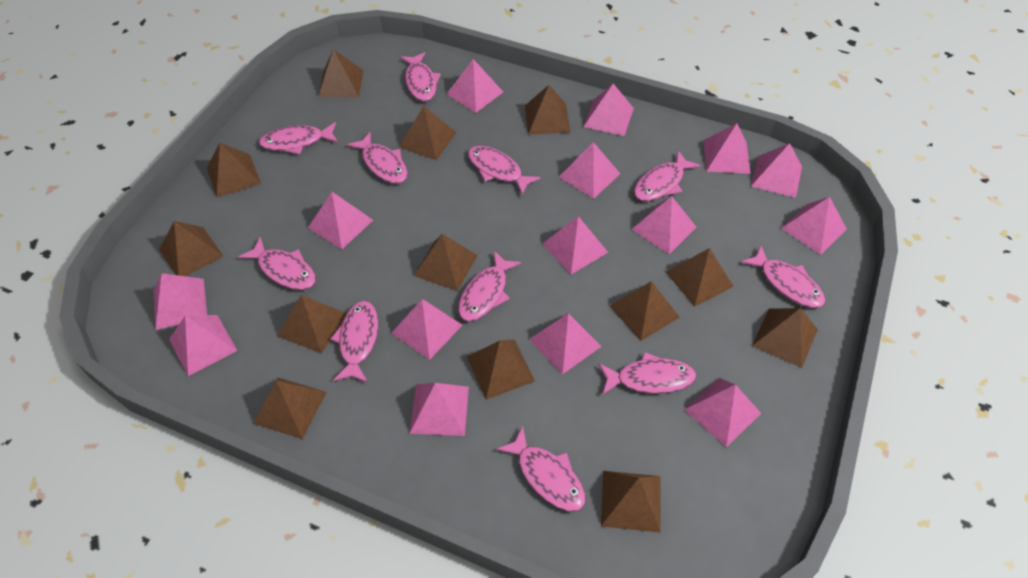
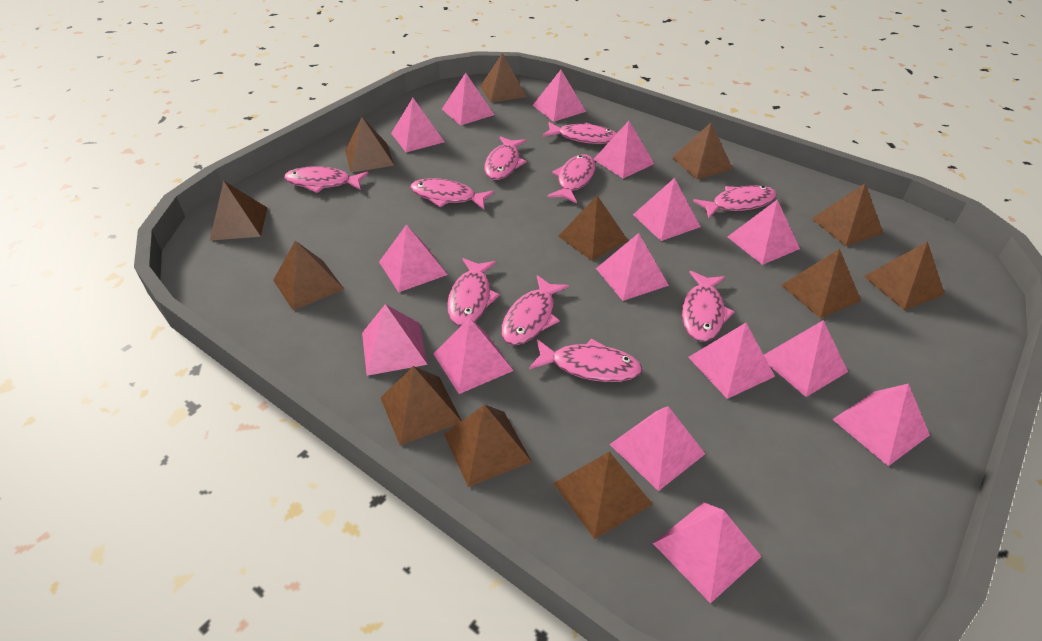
brown pyramid: [159,221,223,276] [207,143,261,198] [253,378,326,439] [278,295,347,353] [318,49,363,97] [399,106,457,160] [414,234,478,291] [467,340,535,400] [525,85,570,135] [601,471,660,532] [610,281,680,341] [666,248,734,307] [752,308,818,368] = 13 -> [210,181,267,241] [273,241,344,310] [345,117,395,173] [381,366,461,445] [444,405,532,487] [480,53,527,103] [553,451,653,539] [558,195,628,261] [672,123,733,180] [781,249,861,319] [811,183,884,246] [863,241,945,310] = 12
pink fish: [238,237,316,290] [259,122,338,155] [330,301,379,383] [347,132,408,184] [400,52,441,102] [458,251,522,322] [468,146,541,195] [496,426,586,512] [599,352,696,395] [634,150,701,201] [741,246,826,308] = 11 -> [284,166,369,193] [410,178,494,209] [447,258,500,326] [484,136,527,180] [501,275,569,345] [529,339,642,382] [542,122,617,144] [548,154,596,203] [682,271,735,342] [693,185,777,218] = 10

